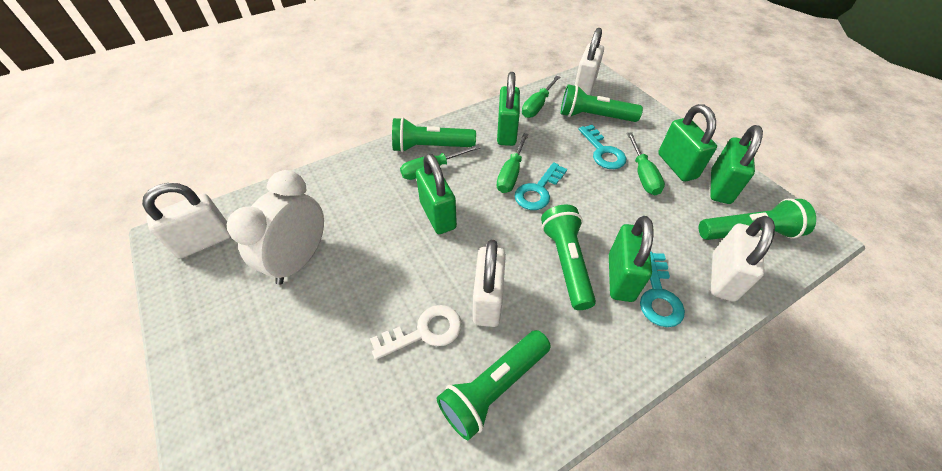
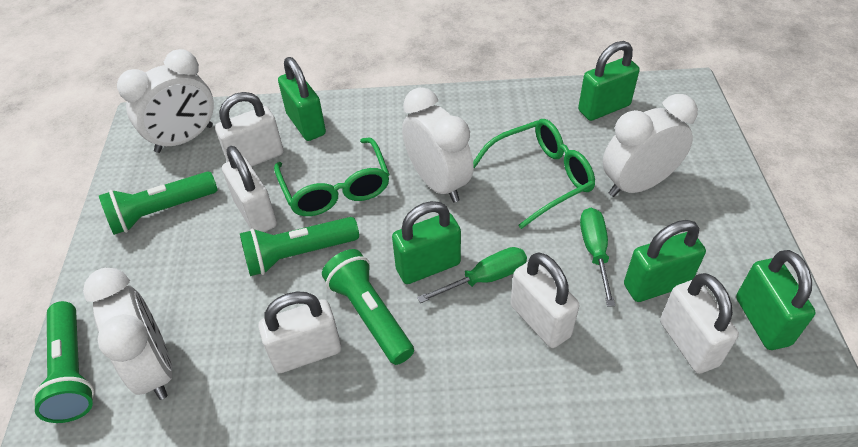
green flashlight: [392,117,476,152] [437,330,551,440] [541,205,596,310] [561,84,643,122] [699,198,816,240] = 5 -> [32,301,94,423] [99,171,218,235] [240,217,359,276] [322,249,414,365] = 4
green glasses: none = 0 -> [274,137,390,216] [473,119,595,229] = 2
green screwdriver: [400,145,480,180] [496,133,529,193] [522,76,560,118] [627,133,665,195] = 4 -> [417,247,527,303] [580,208,615,307] = 2
turquoise key: [514,162,567,210] [579,125,626,169] [640,252,685,327] = 3 -> none = 0
white clock: [227,170,324,285] = 1 -> [83,268,173,400] [117,49,214,153] [402,87,474,202] [603,94,698,197] = 4
white key: [370,305,461,360] = 1 -> none = 0
white padlock: [142,183,231,259] [473,240,506,327] [574,28,604,95] [711,216,775,302] = 4 -> [215,92,284,166] [222,146,277,232] [258,291,341,373] [510,252,579,348] [660,273,739,374] = 5

